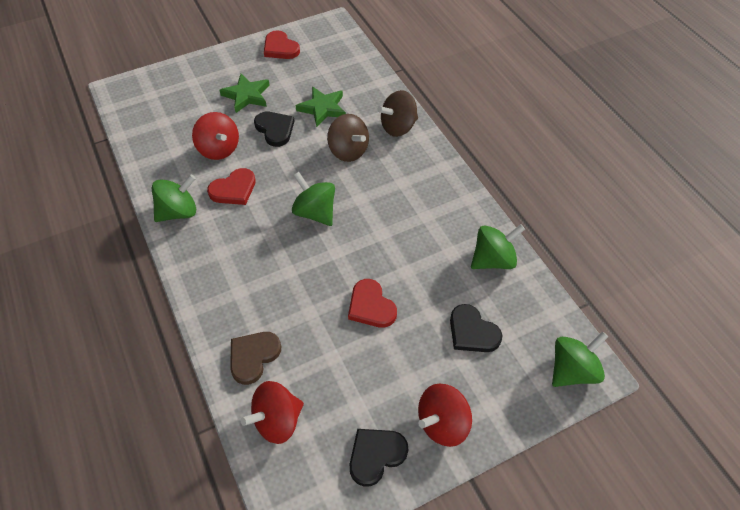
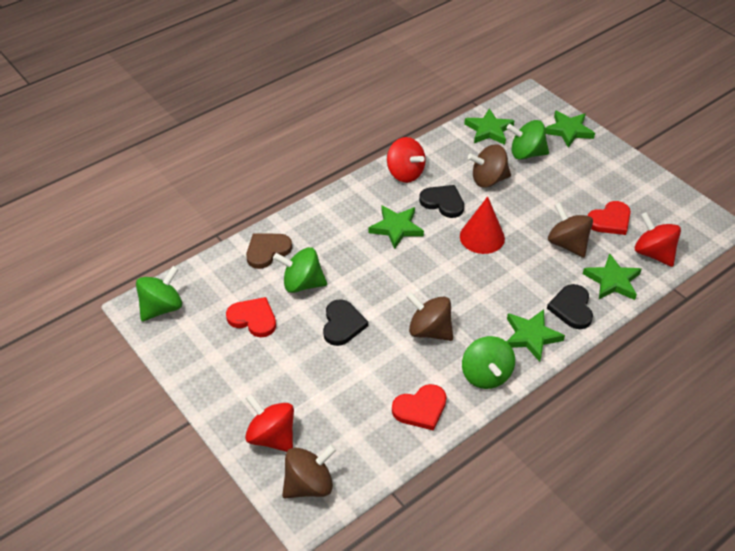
brown spinning top: [327,114,369,162] [377,90,418,137] = 2 -> [282,444,337,498] [406,292,453,341] [468,144,511,187] [548,203,593,258] = 4
green star: [220,74,270,113] [295,87,346,127] = 2 -> [369,206,424,249] [464,108,514,145] [506,309,565,362] [545,111,595,148] [583,253,642,300] = 5
red cone: none = 0 -> [460,196,505,254] = 1

